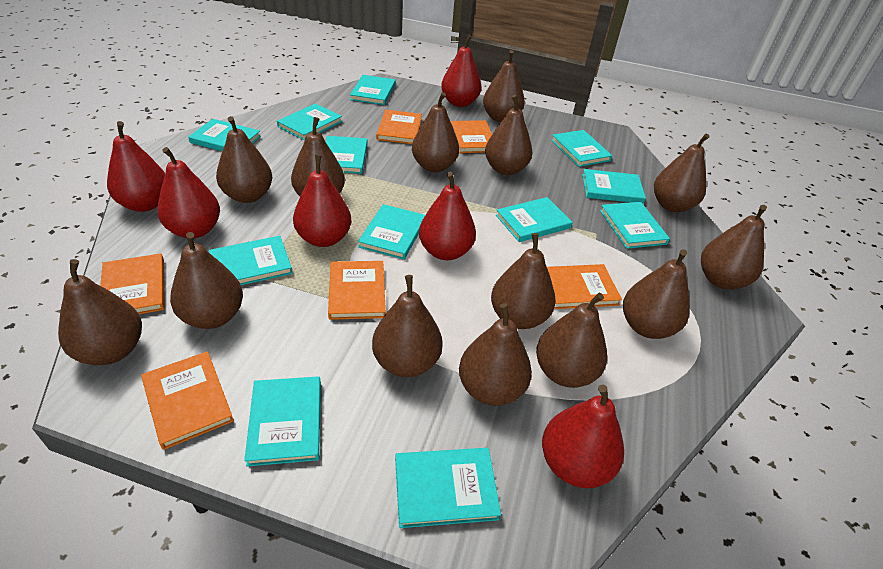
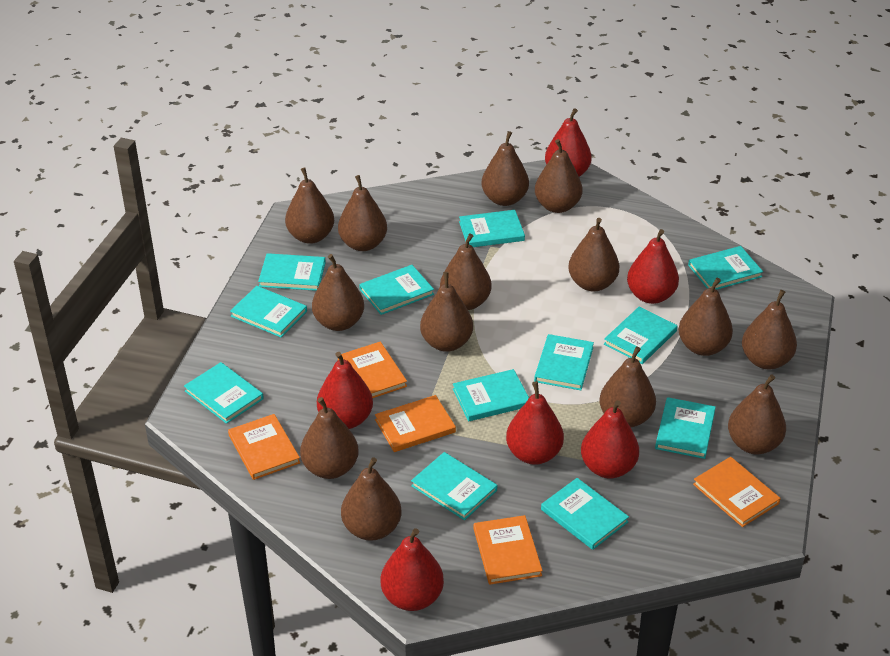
orange book: [100,253,164,314] [141,351,234,450] [328,261,386,320] [376,110,422,144] [450,120,492,153] [547,264,622,309] = 6 -> [228,414,300,480] [338,341,407,398] [375,395,456,452] [474,515,543,585] [693,457,781,527] = 5

